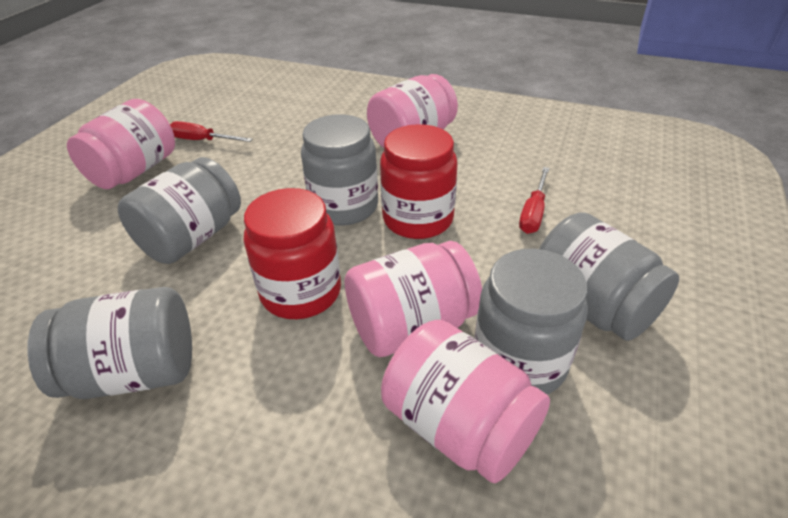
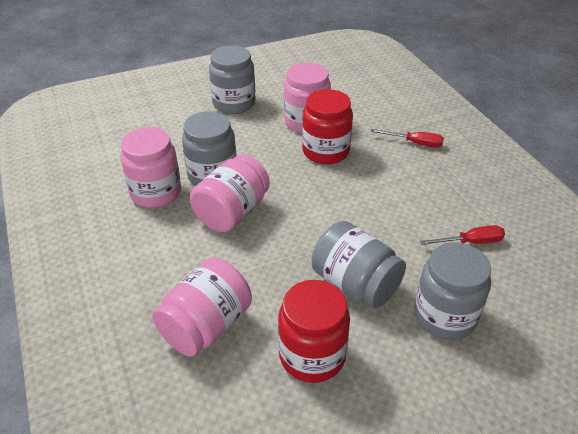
grey jar: [27,287,192,399] [118,157,241,264] [301,114,378,226] [475,248,588,395] [539,212,679,341] = 5 -> [182,111,237,186] [209,46,256,114] [312,221,406,308] [414,242,491,340] = 4

